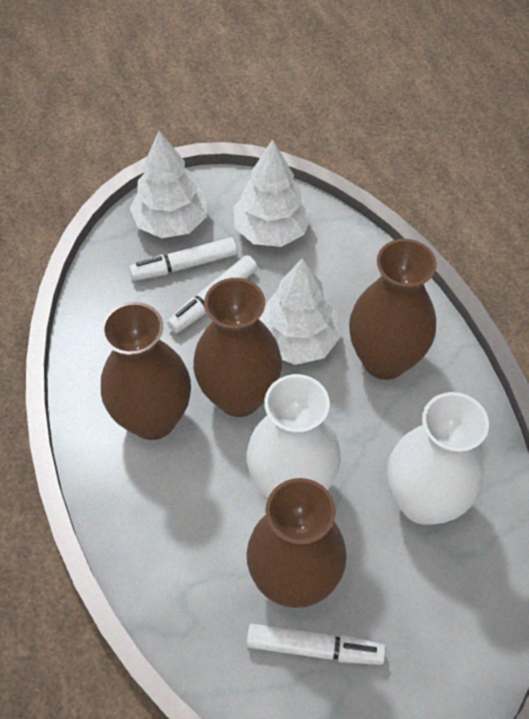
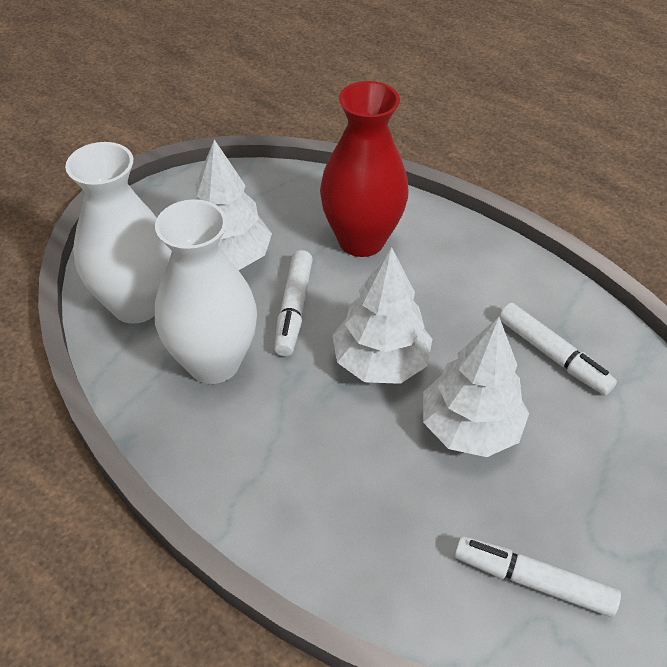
brown vase: [101,302,191,440] [193,278,282,417] [246,478,347,608] [349,239,437,380] = 4 -> none = 0
red vase: none = 0 -> [320,81,409,257] = 1

